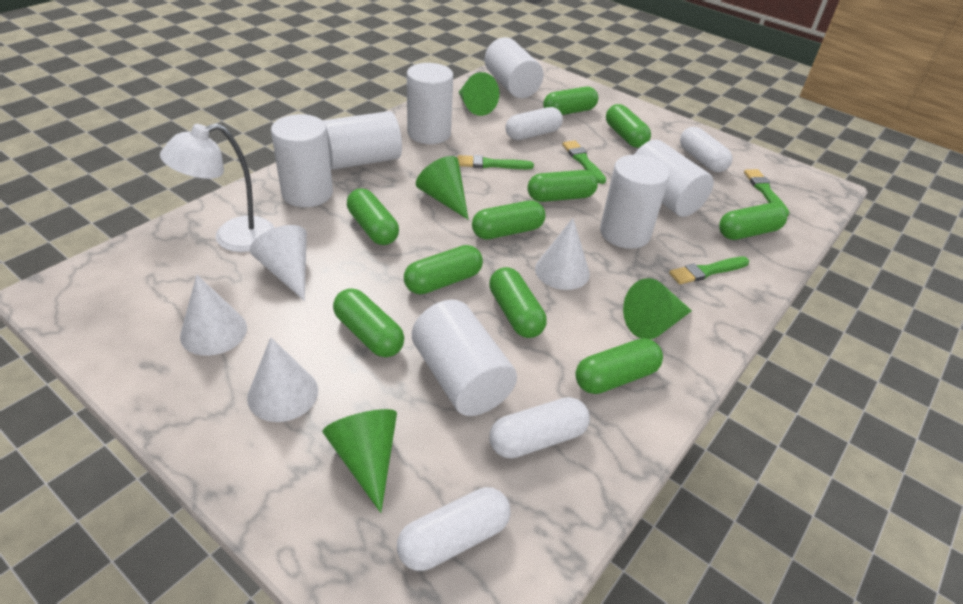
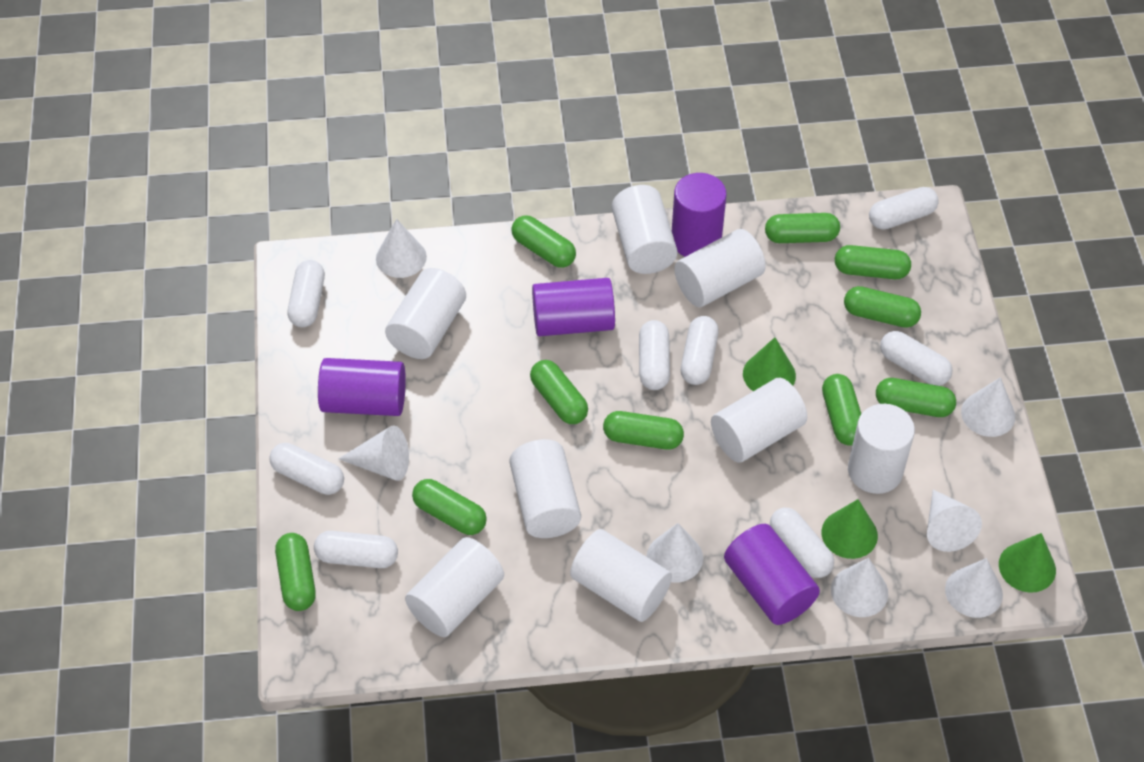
green brush: [457,155,534,169] [562,140,606,184] [669,256,749,284] [744,169,789,216] = 4 -> none = 0
green cone: [323,409,397,513] [416,156,469,220] [458,72,499,116] [623,278,692,339] = 4 -> [743,337,796,391] [821,499,878,559] [999,533,1056,593] = 3
purple cylinder: none = 0 -> [318,358,406,416] [532,278,615,336] [672,173,727,257] [724,524,820,625] = 4
white capsule: [397,487,511,571] [489,397,590,459] [506,107,563,140] [680,127,733,172] = 4 -> [269,443,344,495] [288,260,325,327] [314,531,398,568] [639,320,670,390] [681,316,719,385] [770,508,834,578] [869,187,939,229] [880,331,953,386] = 8
white cone: [180,275,247,356] [247,337,318,422] [250,225,307,301] [535,218,590,290] = 4 -> [338,425,409,481] [376,219,427,278] [647,523,703,583] [831,558,888,617] [927,489,982,552] [945,558,1003,618] [961,377,1015,437] = 7
white cylinder: [271,114,333,207] [323,111,402,170] [407,63,453,144] [412,300,517,416] [485,37,544,98] [600,155,670,249] [634,140,714,217] = 7 -> [385,268,466,359] [405,537,504,637] [509,439,581,538] [570,529,672,622] [612,185,678,274] [674,229,766,307] [711,378,807,463] [848,404,915,494] = 8
white lamp: [160,123,274,252] = 1 -> none = 0

